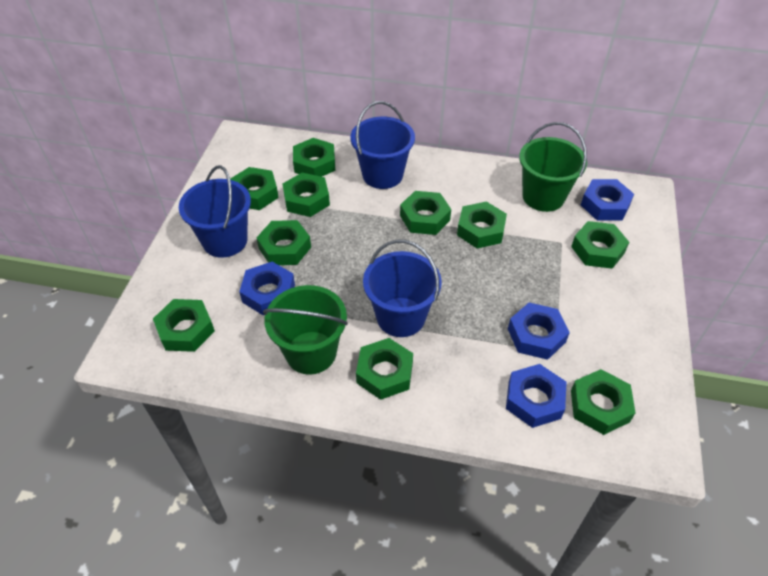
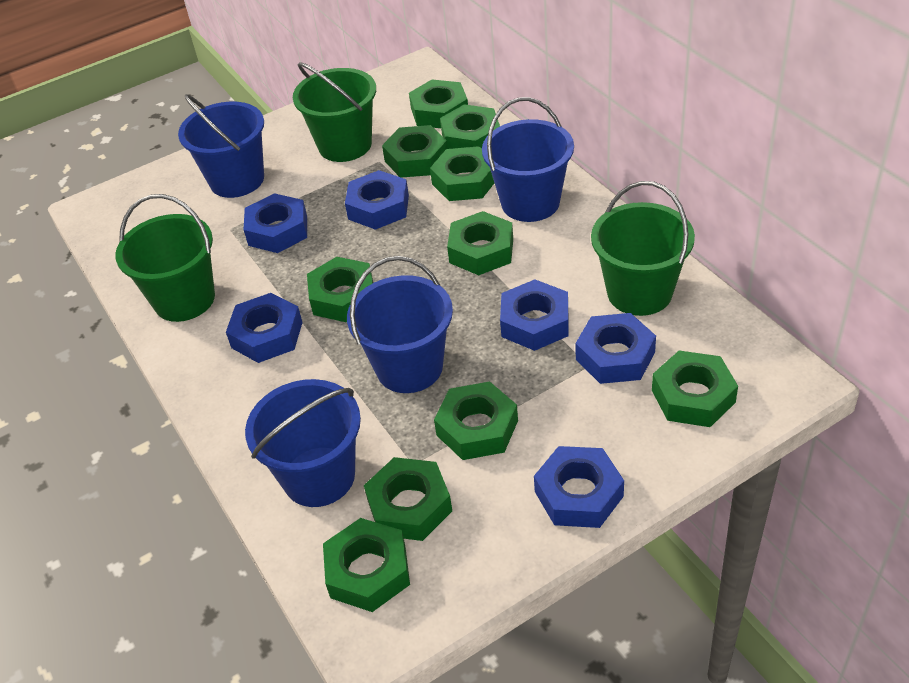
blue bucket: [179,165,251,258] [350,101,415,189] [363,240,442,337] = 3 -> [178,94,264,198] [245,379,361,507] [347,256,453,393] [482,97,574,222] = 4
blue nut: [239,262,295,315] [506,364,567,428] [508,303,570,360] [581,179,634,221] = 4 -> [226,293,303,363] [244,193,307,253] [345,170,409,230] [500,279,569,351] [534,446,624,528] [575,313,656,384] = 6
green bucket: [263,285,348,375] [519,122,587,212] = 2 -> [115,194,215,322] [293,62,376,162] [591,181,695,316] = 3

